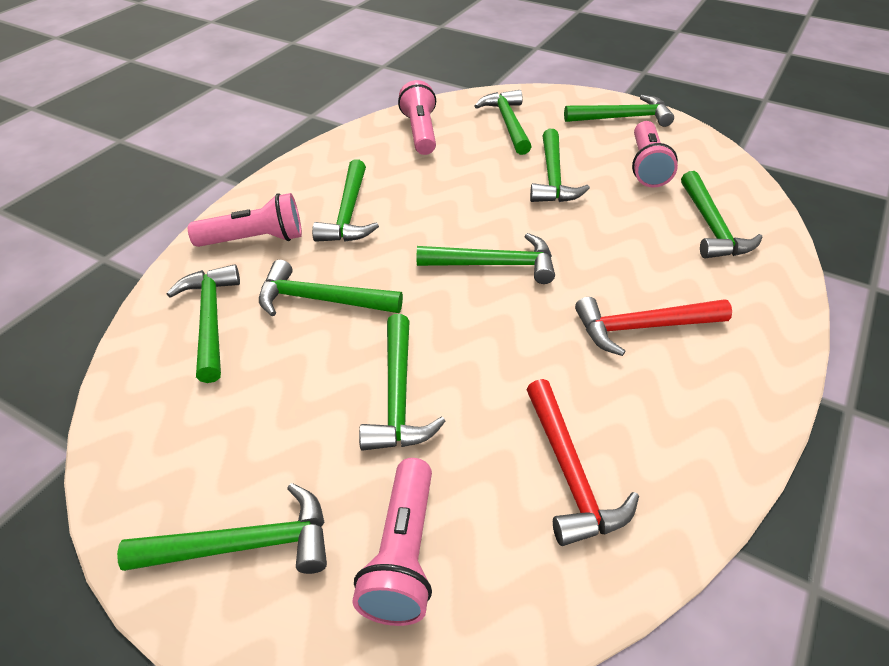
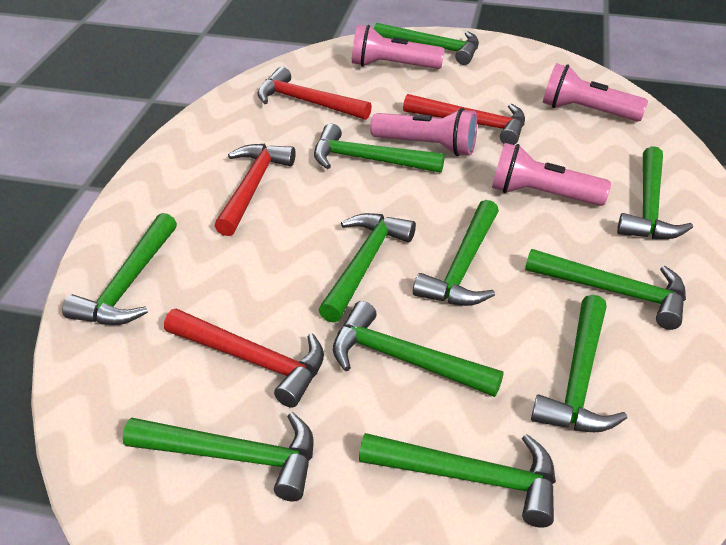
green hammer: [117,483,327,574] [167,264,240,383] [259,260,403,316] [312,160,379,242] [359,314,446,451] [417,233,555,284] [475,90,532,155] [530,129,590,202] [564,95,674,127] [681,171,763,258] = 10 -> [62,213,177,325] [123,412,314,502] [314,124,445,173] [319,213,416,323] [333,301,504,397] [359,433,556,527] [374,23,479,65] [413,200,499,306] [525,249,686,330] [531,295,627,432] [617,146,693,239] = 11
red hammer: [526,379,639,546] [575,297,732,356] = 2 -> [164,308,324,408] [215,144,296,236] [257,67,372,120] [403,94,525,145] = 4

